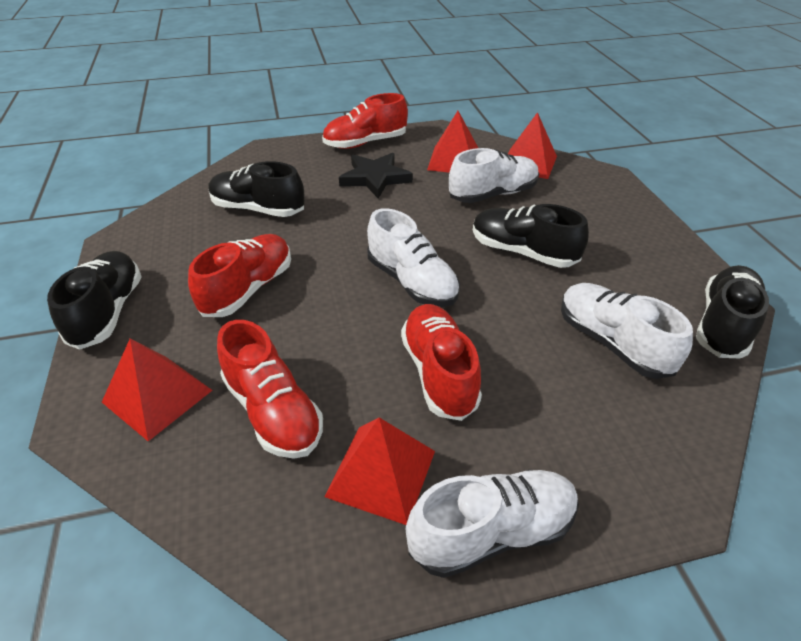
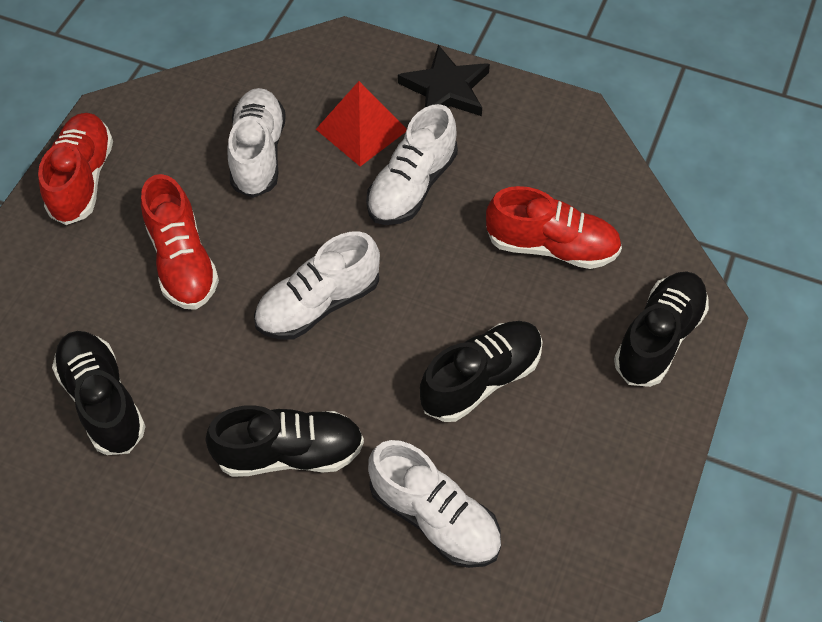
red pyramid: [102,338,213,441] [325,418,435,525] [427,111,478,173] [508,112,557,179] = 4 -> [316,81,407,166] = 1
red shoe: [188,234,291,317] [217,320,323,459] [322,93,408,149] [401,304,482,421] = 4 -> [38,113,113,225] [141,174,219,310] [486,186,622,269] = 3

